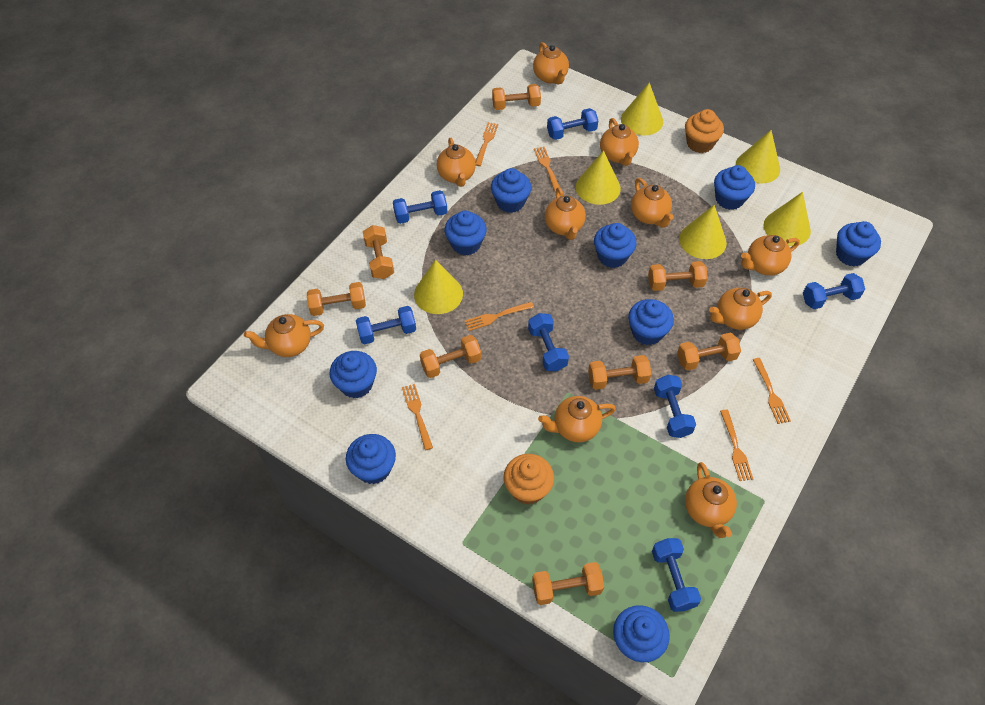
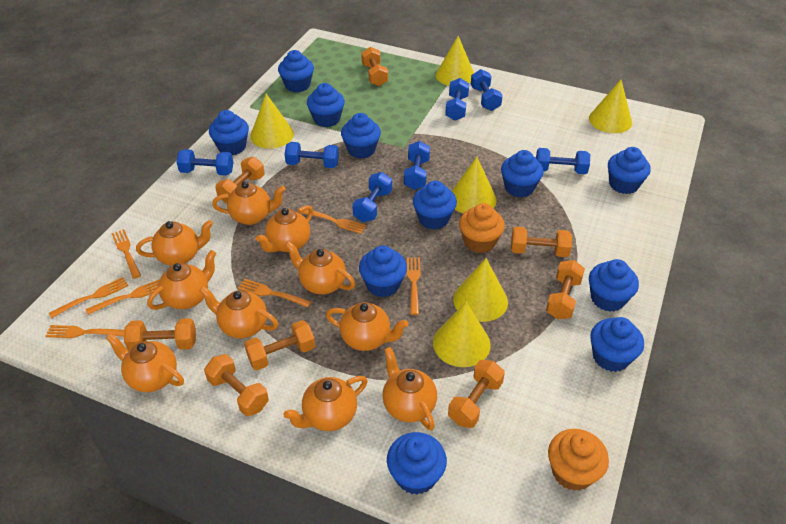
blue cupcake: [330,351,377,399] [346,434,396,484] [445,211,487,256] [491,168,531,213] [594,223,637,268] [613,605,670,662] [628,299,674,345] [714,165,755,210] [836,221,881,267] = 9 -> [209,110,249,156] [278,50,314,92] [307,83,345,127] [341,113,381,159] [359,246,407,297] [387,432,447,495] [413,181,457,229] [501,150,544,197] [589,259,639,312] [590,317,644,372] [608,147,651,194] = 11
orange fork: [402,384,433,450] [465,302,534,331] [475,122,498,166] [534,147,560,192] [720,410,753,481] [753,358,791,424] = 6 -> [45,325,124,338] [49,277,129,319] [86,279,160,315] [111,229,141,279] [238,279,312,308] [301,210,367,234] [407,257,421,315] = 7

